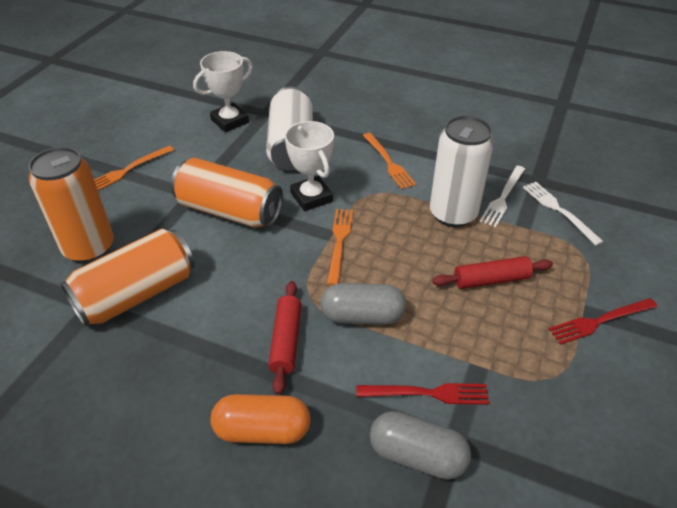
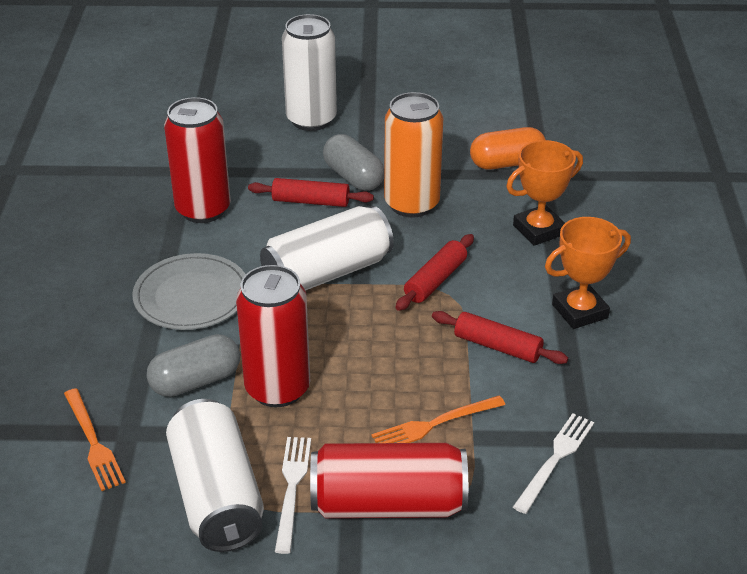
grey plate: none = 0 -> [132,253,246,330] = 1
orange can: [28,147,114,263] [60,228,195,327] [171,158,283,228] = 3 -> [384,92,443,218] = 1
orange fork: [94,146,174,190] [327,209,353,285] [363,133,416,189] = 3 -> [64,388,126,491] [372,395,505,443] = 2
orange trophy: none = 0 -> [506,140,583,246] [545,217,631,329] = 2
red can: none = 0 -> [164,97,231,223] [236,265,310,407] [310,443,468,518] = 3
red fork: [356,383,490,405] [549,298,658,345] = 2 -> none = 0
red rolling pin: [268,281,301,395] [432,256,553,289] = 2 -> [248,178,374,207] [395,234,474,311] [432,311,568,364] = 3
white can: [266,87,313,171] [430,115,494,227] = 2 -> [166,399,264,552] [260,206,394,291] [282,14,337,131] = 3
white trophy: [193,51,253,132] [285,121,334,211] = 2 -> none = 0

